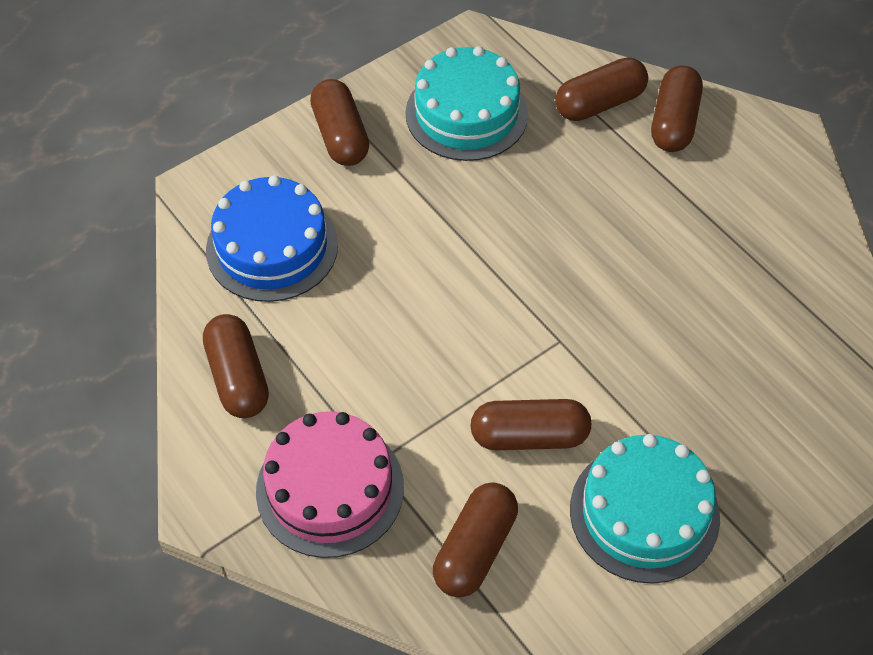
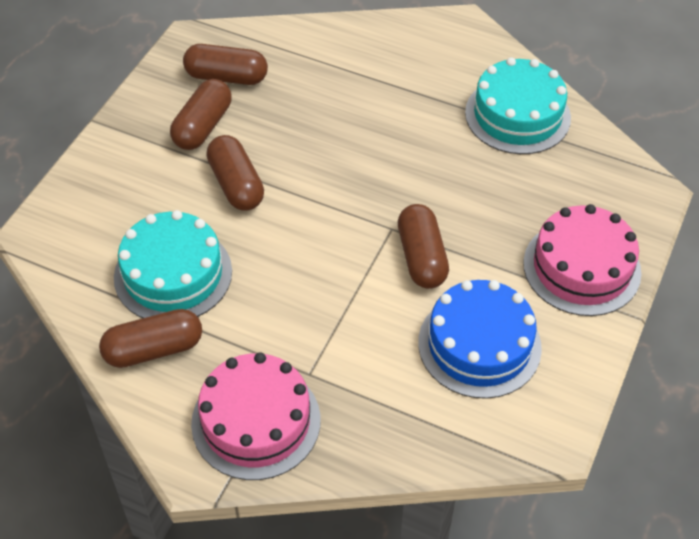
brown capsule: [203,314,269,418] [310,79,369,166] [433,482,518,597] [470,399,591,450] [555,57,648,121] [651,65,703,152] = 6 -> [99,309,202,368] [170,79,232,150] [183,44,268,85] [206,135,264,210] [398,204,449,289] = 5
pink cake: [256,411,404,558] = 1 -> [191,352,321,480] [523,204,641,316] = 2

